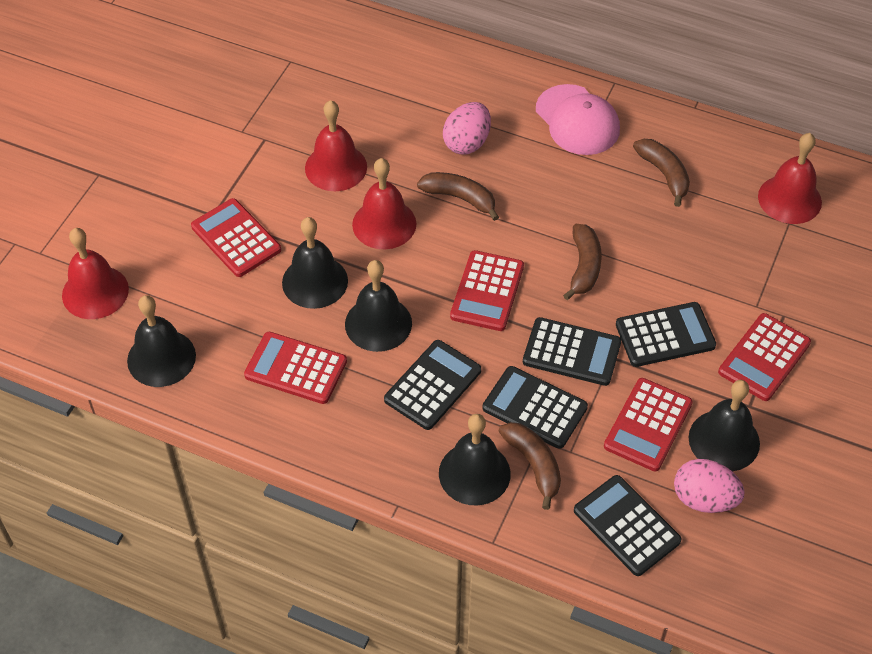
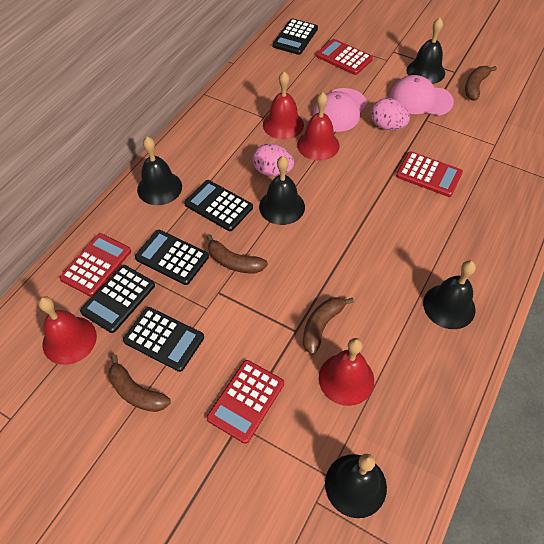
pink cap: [536,84,620,155] = 1 -> [313,88,368,132] [390,75,454,115] = 2
red calculator: [191,198,281,277] [244,332,347,404] [450,250,524,331] [604,378,693,471] [718,313,811,401] = 5 -> [60,233,131,297] [207,360,284,444] [316,39,373,75] [396,151,463,197] = 4

